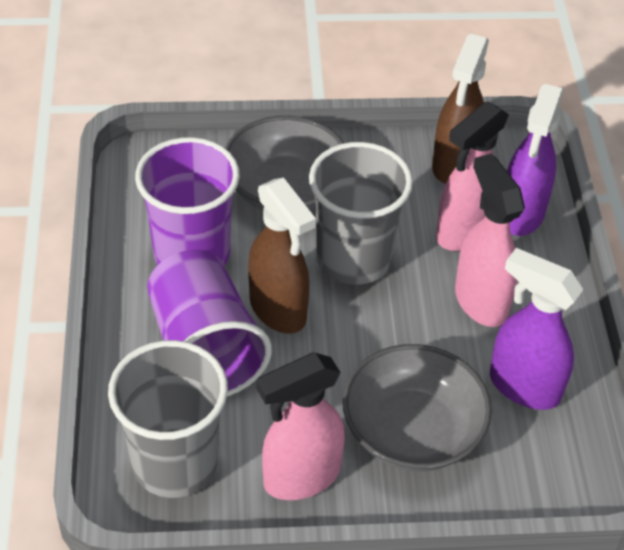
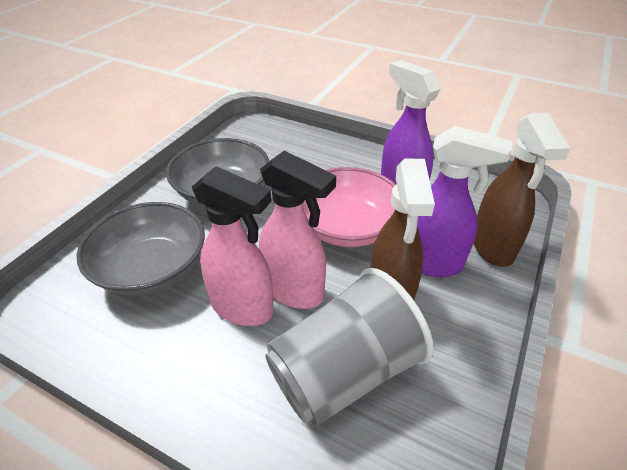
grey cup: [108,340,228,498] [309,142,413,285] = 2 -> [265,268,434,426] = 1
pink bowl: none = 0 -> [303,167,396,247] = 1
pink spray bottle: [256,353,345,500] [436,101,509,251] [455,153,525,327] = 3 -> [192,166,273,326] [259,150,336,309] = 2
purple cup: [135,137,240,266] [147,250,272,397] = 2 -> none = 0

